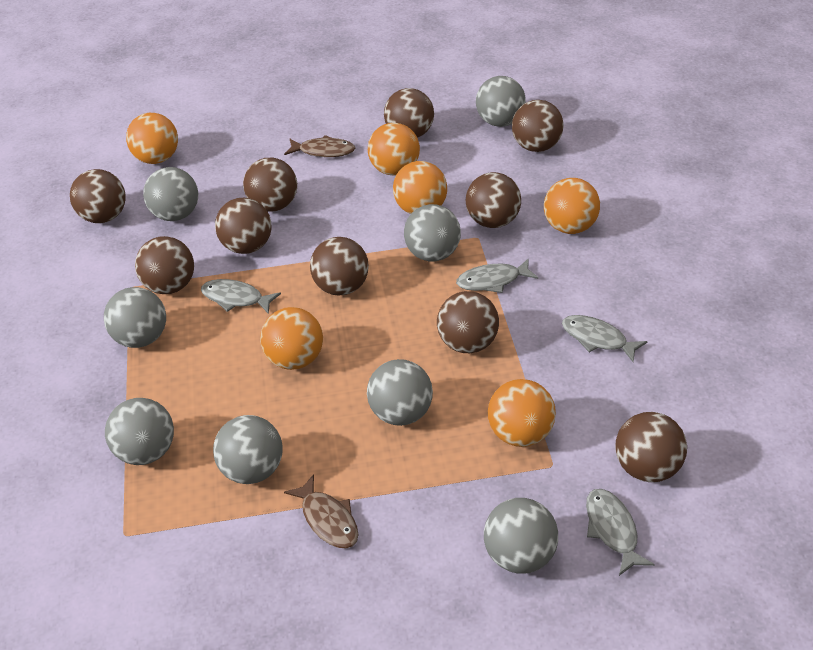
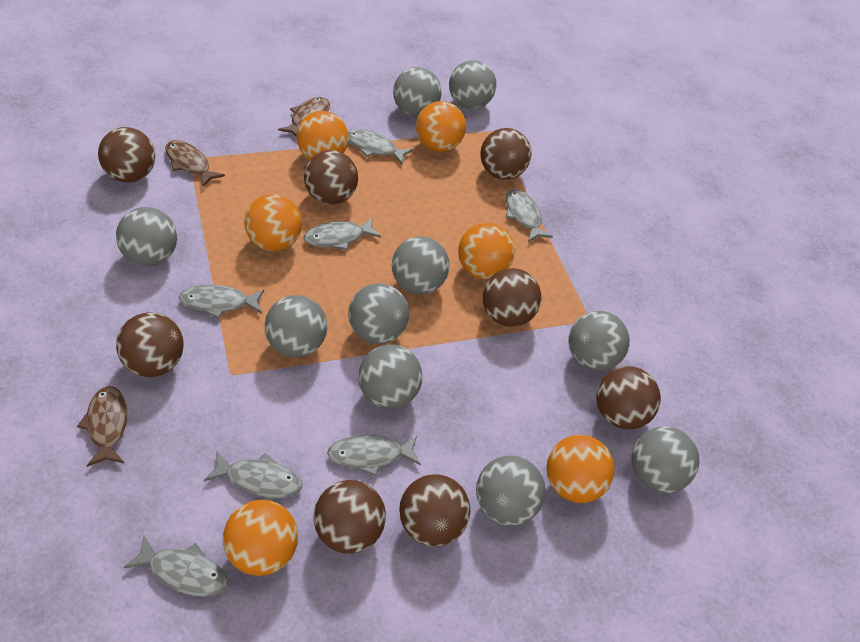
brown ball: [70,169,126,223] [135,236,194,294] [215,198,272,254] [243,158,297,212] [310,237,369,296] [384,88,434,138] [437,291,499,353] [466,172,521,228] [512,100,563,152] [615,412,687,482] = 10 -> [98,127,155,182] [116,313,184,377] [304,150,358,204] [314,480,386,554] [399,474,471,547] [480,128,532,180] [483,268,541,327] [596,366,661,430] = 8
brown fish: [284,135,356,157] [284,474,358,549] = 2 -> [77,386,127,467] [165,140,225,187] [278,97,330,137] = 3
grey ball: [104,287,166,348] [105,398,174,465] [143,167,198,221] [213,415,283,484] [367,359,433,426] [404,204,461,261] [476,76,526,127] [484,498,558,574] = 8 -> [116,207,177,266] [264,295,327,358] [348,283,409,344] [358,344,423,409] [392,236,450,294] [393,67,442,117] [449,60,496,109] [476,455,546,526] [569,311,630,371] [631,427,700,493] = 10
grey fish: [201,279,281,314] [456,258,538,293] [562,315,647,362] [586,489,655,576] = 4 -> [124,536,228,597] [179,285,264,319] [204,452,302,498] [304,217,381,250] [327,435,421,477] [348,129,413,164] [506,189,553,242] = 7

